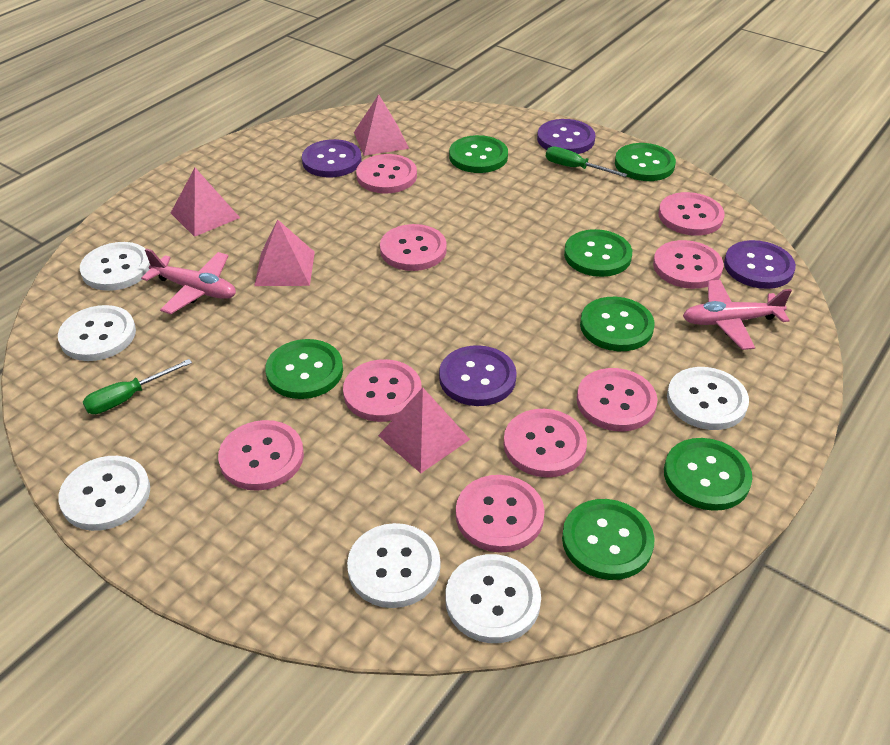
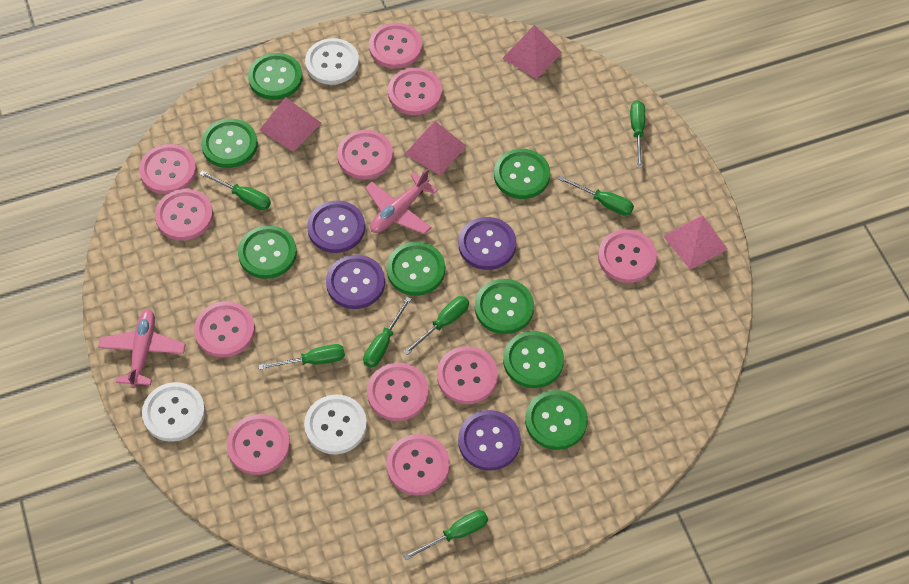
green button: [265,339,343,399] [449,135,508,173] [562,499,655,580] [564,229,632,277] [580,297,655,351] [615,143,676,181] [664,438,752,511] = 7 -> [201,119,258,168] [238,225,297,279] [248,53,303,100] [387,242,445,296] [475,279,534,334] [494,149,550,199] [503,331,564,388] [525,390,588,450] = 8
green screwdriver: [83,359,192,414] [546,146,627,177] = 2 -> [200,171,271,210] [258,344,345,370] [363,297,411,368] [404,296,469,355] [404,510,488,560] [558,176,634,216] [630,101,645,168] = 7
pink button: [218,420,304,491] [343,359,422,422] [356,154,417,194] [380,224,447,271] [456,475,545,553] [503,409,587,477] [577,368,658,431] [653,240,723,289] [658,192,724,236] = 9 -> [139,144,197,194] [155,189,213,241] [194,301,255,358] [227,414,290,475] [337,130,393,180] [367,363,429,421] [369,23,422,69] [386,434,450,496] [388,68,442,115] [437,346,498,404] [598,229,657,283] = 11
white button: [58,305,136,361] [58,456,150,531] [80,242,150,291] [347,523,440,608] [446,554,541,643] [667,367,749,430] = 6 -> [142,382,205,442] [304,395,367,454] [305,38,359,85] = 3

